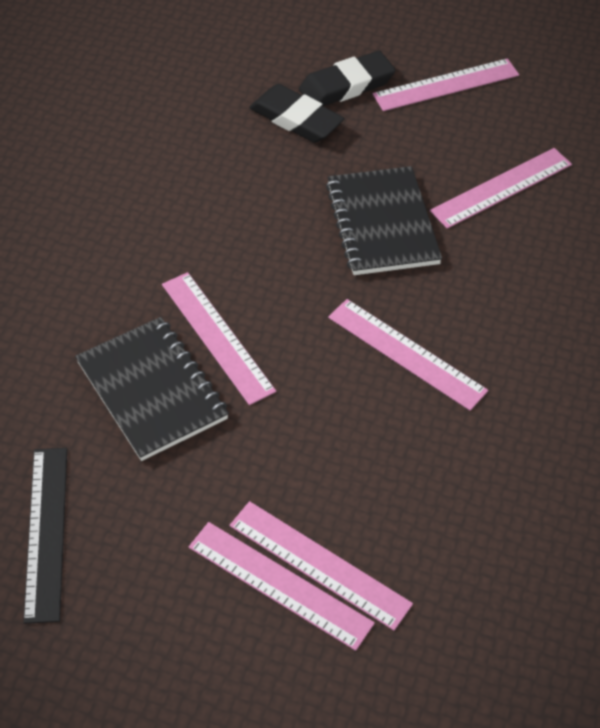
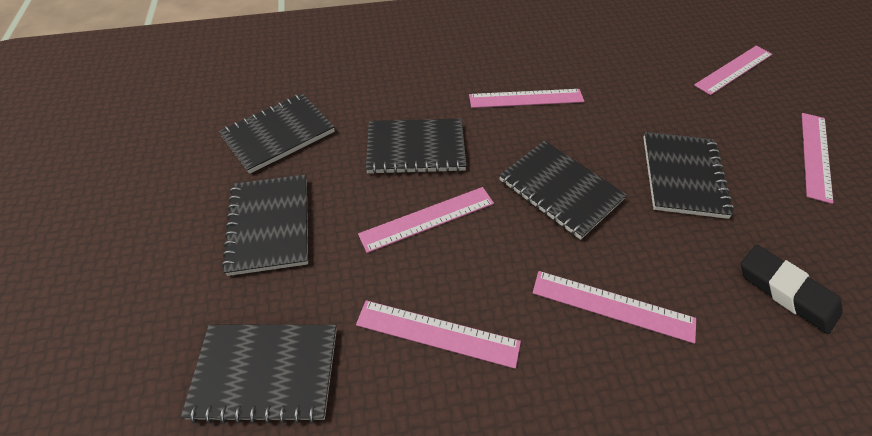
black eraser: [249,84,345,143] [299,51,395,106] = 2 -> [741,245,843,334] = 1
black notebook: [75,317,229,461] [326,166,442,275] = 2 -> [181,325,337,424] [219,93,335,174] [222,175,308,276] [366,119,467,174] [499,141,627,240] [643,132,734,219] = 6
black ruler: [23,448,67,624] = 1 -> none = 0

